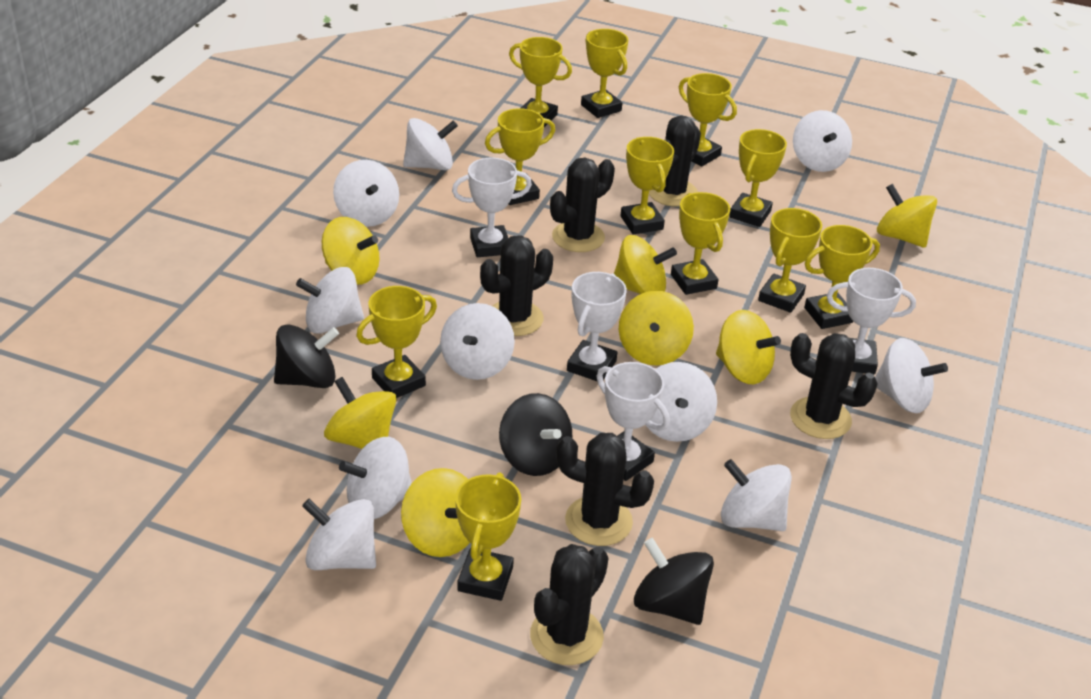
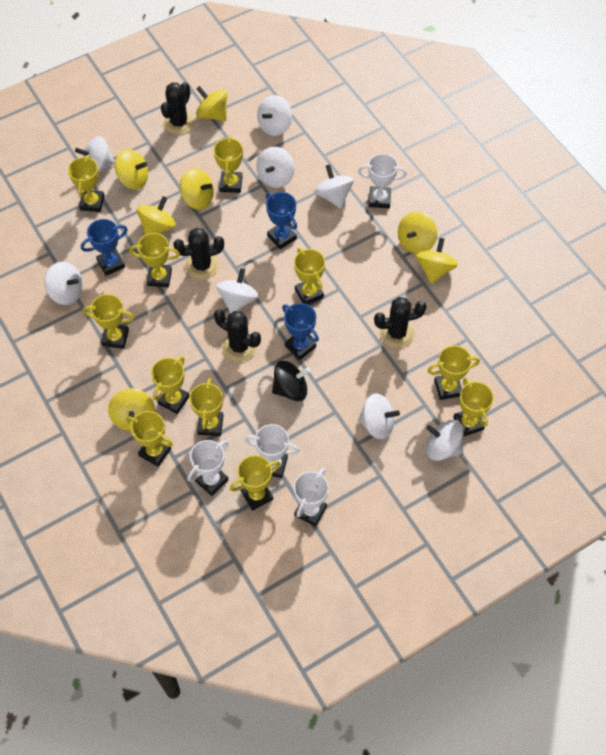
black cactus: [480,235,553,336] [530,544,608,665] [550,158,615,252] [556,433,654,546] [649,116,701,207] [790,333,878,439] = 6 -> [161,82,195,135] [173,228,224,279] [214,309,261,362] [374,297,427,348] = 4
black spinning top: [274,324,339,388] [499,393,572,476] [634,538,714,625] = 3 -> [272,361,311,401] = 1
blue trophy: none = 0 -> [81,219,128,276] [266,192,297,249] [282,303,319,360] = 3
white spinning top: [296,267,364,334] [302,499,376,570] [333,160,399,227] [339,437,412,519] [403,118,458,170] [440,303,515,380] [646,362,717,442] [721,459,792,531] [793,110,852,172] [875,338,948,413] = 10 -> [44,262,83,305] [75,136,115,173] [216,268,258,313] [256,147,295,188] [257,95,292,136] [315,164,354,208] [358,393,400,439] [426,420,464,461] = 8

